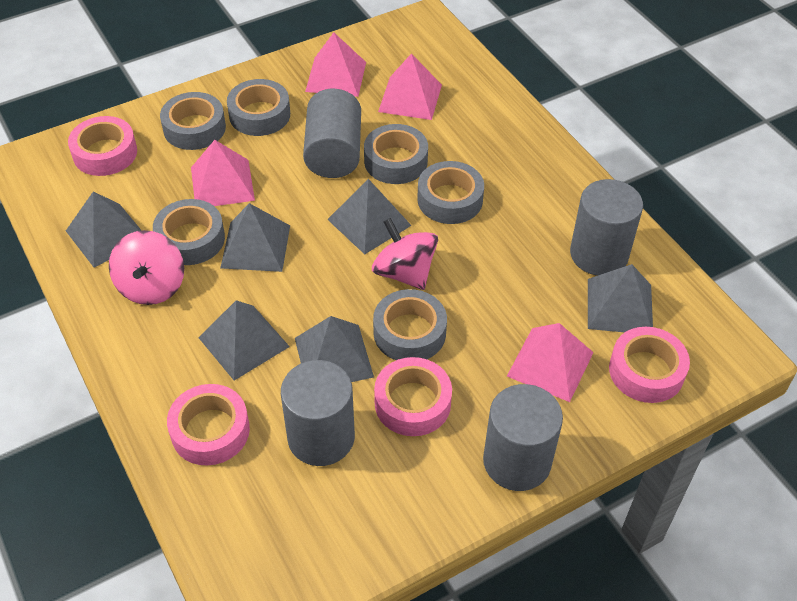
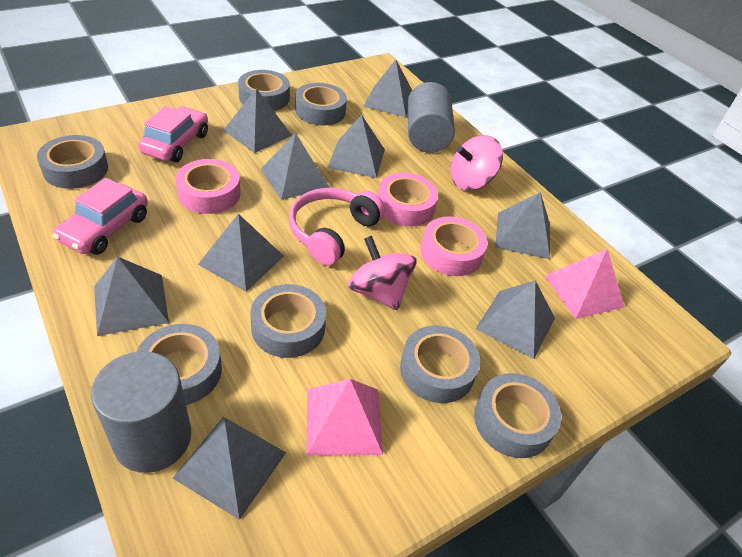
grey cylinder: [281,360,355,466] [303,89,361,178] [483,384,563,491] [570,179,643,276] = 4 -> [91,351,191,473] [408,82,455,153] = 2
grey pyramid: [66,191,142,268] [198,300,290,381] [220,203,290,272] [295,316,374,382] [327,179,412,254] [588,264,653,333] = 6 -> [94,256,169,336] [173,417,286,520] [198,214,284,292] [223,88,292,153] [260,133,329,200] [327,114,385,178] [363,60,412,117] [476,281,555,359] [495,192,550,259] = 9
grey tape: [153,199,225,265] [160,92,226,150] [227,79,290,136] [364,124,428,184] [373,289,447,360] [417,161,484,224] = 6 -> [37,135,108,189] [137,324,222,405] [238,70,290,111] [250,284,326,358] [295,83,347,125] [400,325,480,403] [474,373,561,458] = 7
pink car: none = 0 -> [53,178,148,255] [138,106,208,162] = 2
pink headphones: none = 0 -> [289,188,385,266] = 1
pink pyramid: [191,140,255,206] [305,33,366,97] [378,54,442,120] [507,323,594,402] = 4 -> [307,379,383,456] [545,249,625,319] = 2
pink tape: [68,116,137,176] [167,384,250,465] [374,357,452,436] [609,327,690,403] = 4 -> [175,159,240,214] [378,173,438,227] [420,216,488,276] = 3

